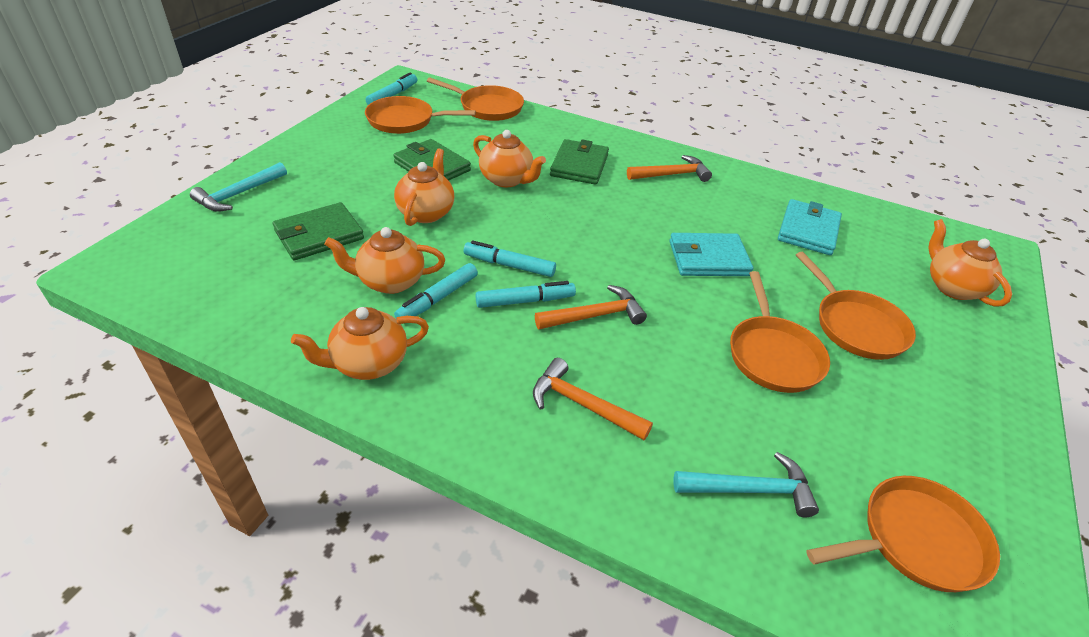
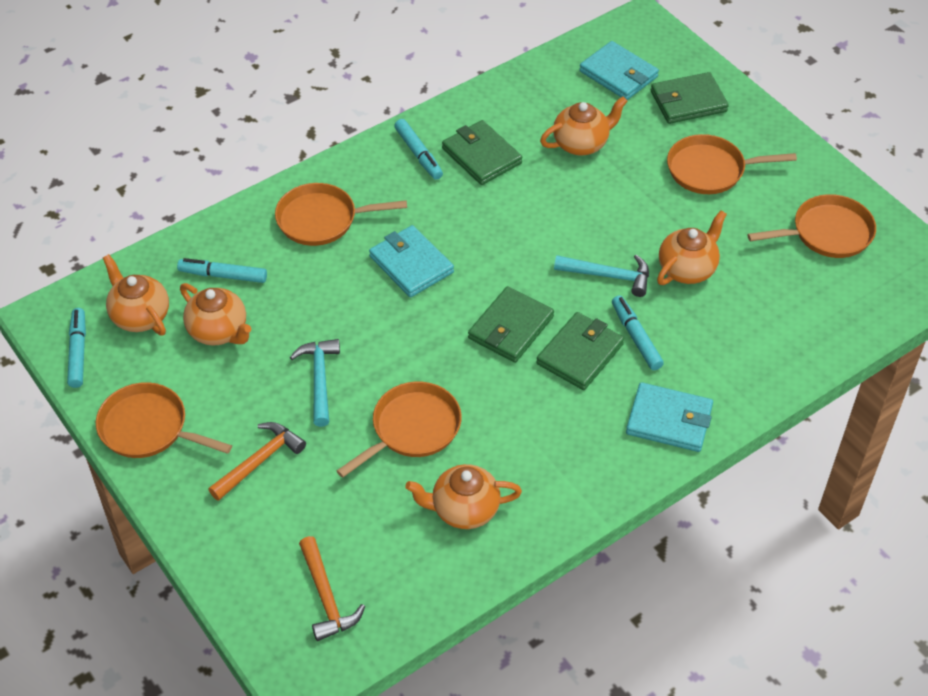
green wallet: [273,202,364,260] [393,139,471,181] [550,139,609,185] = 3 -> [442,120,522,185] [468,286,554,363] [536,312,624,390] [651,72,729,124] = 4
orange hammer: [533,358,653,440] [535,285,647,329] [627,155,712,182] = 3 -> [208,422,306,501] [299,536,365,641] = 2
turquoise wallet: [669,233,753,276] [778,199,842,255] = 2 -> [369,225,454,297] [579,41,659,100] [626,382,713,452] = 3

